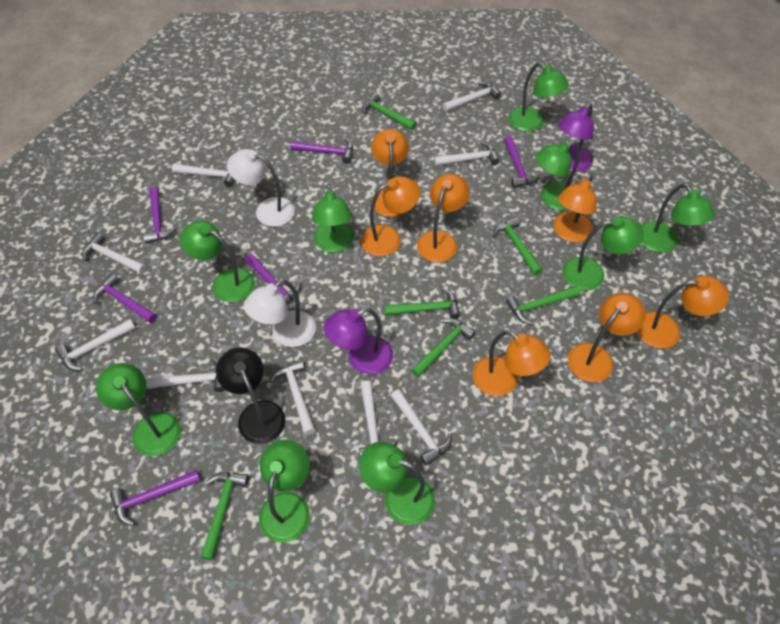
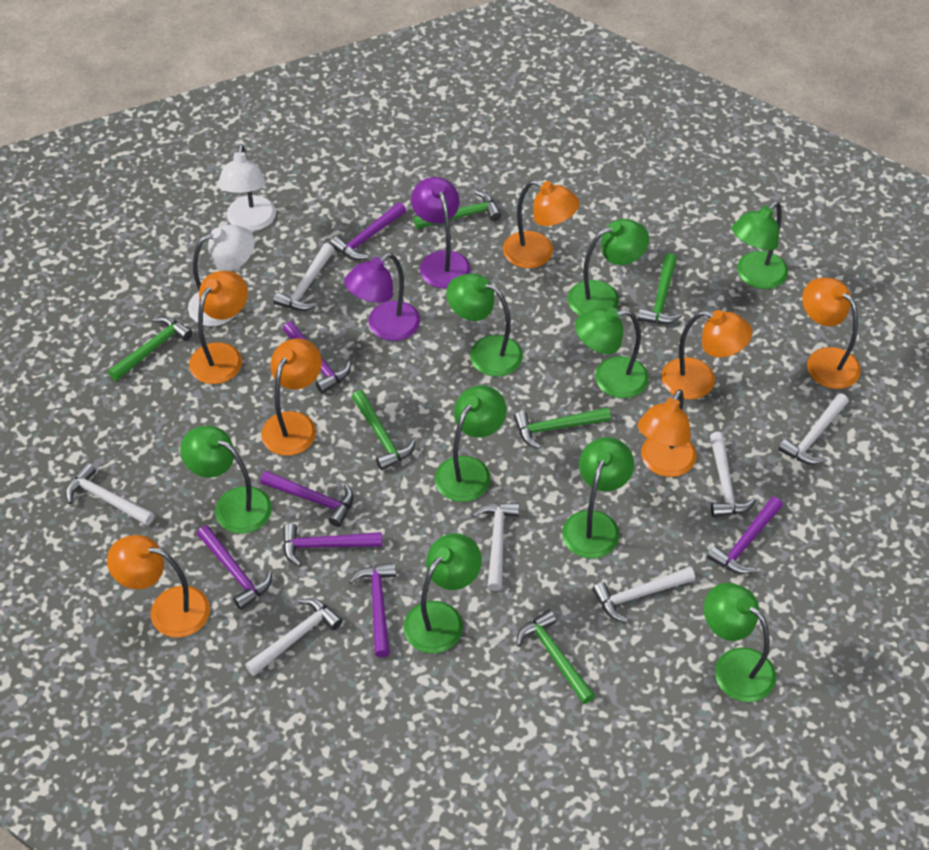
black lamp: [216,347,285,444] = 1 -> none = 0
purple hammer: [93,273,157,323] [110,470,201,526] [143,187,177,244] [244,253,300,304] [291,138,353,164] [504,136,540,188] = 6 -> [197,525,272,610] [260,471,354,527] [283,321,351,394] [283,523,382,567] [330,202,406,260] [349,562,396,658] [707,497,783,574] = 7
white hammer: [55,319,135,370] [82,232,147,274] [145,358,225,392] [172,164,234,187] [270,359,315,435] [359,380,398,457] [391,389,452,466] [434,141,500,166] [443,81,501,112] = 9 -> [66,462,154,526] [245,598,342,676] [273,243,335,311] [472,503,519,591] [592,567,695,623] [710,432,756,517] [778,393,849,465] = 7

